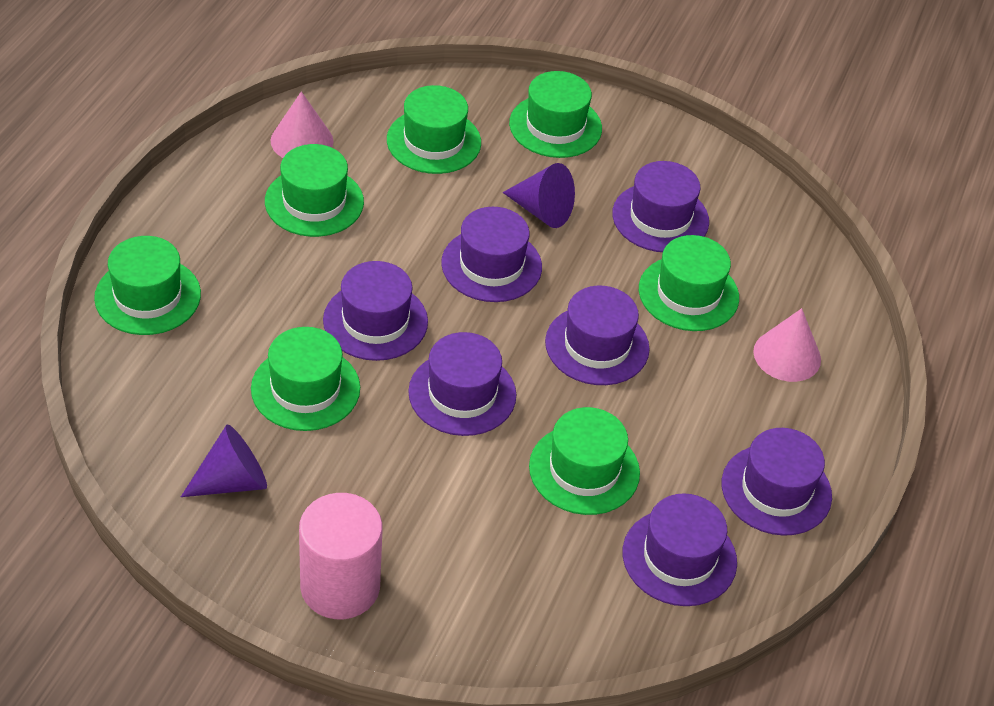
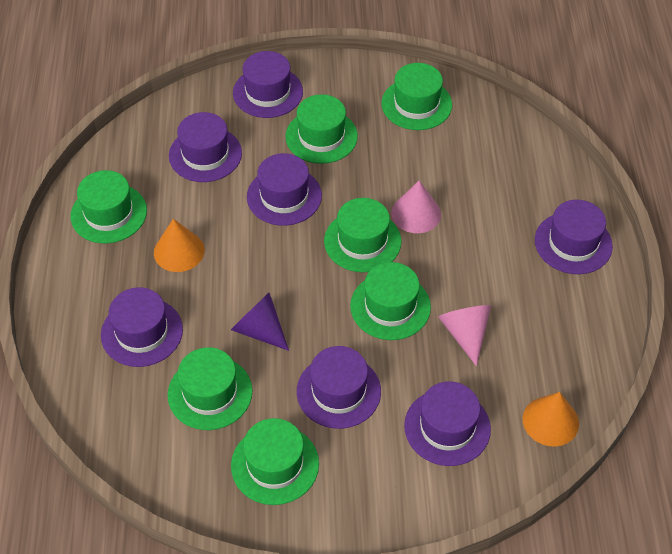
orange cone: none = 0 -> [154,219,205,272] [523,392,579,447] = 2
pink cylinder: [299,493,383,619] = 1 -> none = 0
purple cone: [181,424,267,497] [503,163,575,228] = 2 -> [231,293,289,351] = 1

